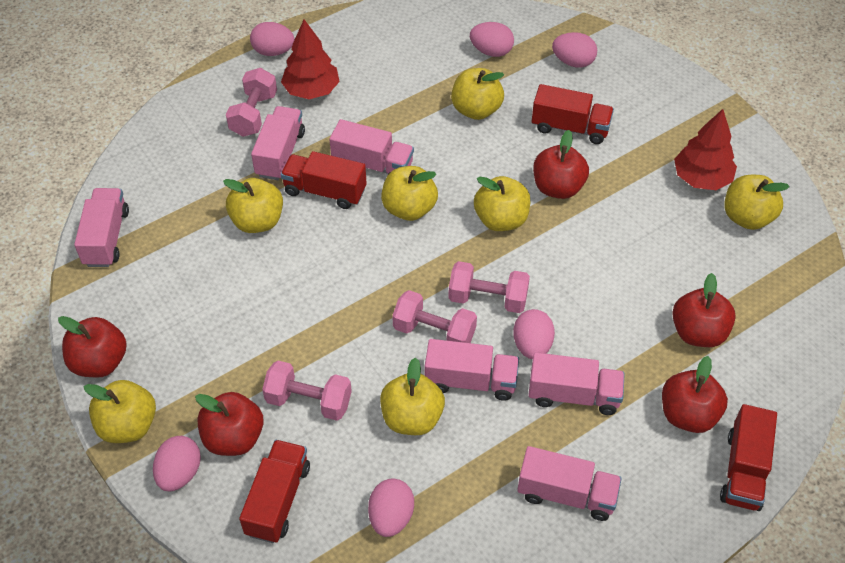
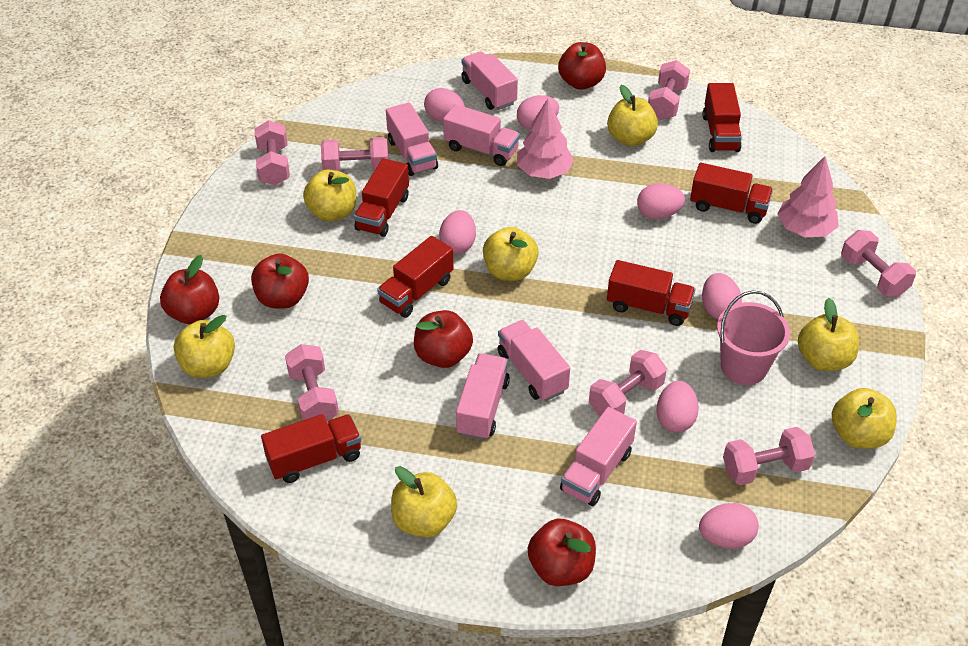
pink bucket: none = 0 -> [717,291,790,385] = 1
pink dumbbell: [226,68,277,137] [262,361,352,421] [392,290,477,343] [448,261,530,313] = 4 -> [255,120,290,185] [285,344,339,421] [321,137,388,171] [589,350,667,416] [648,60,690,120] [723,427,815,485] [841,230,916,297] = 7
pink egg: [153,436,201,491] [250,22,295,56] [368,478,414,537] [470,22,514,57] [513,309,555,359] [552,32,597,68] = 6 -> [424,88,465,122] [439,210,476,254] [517,95,559,130] [637,183,685,219] [656,381,699,433] [699,503,759,548] [702,273,742,319] = 7
pink tree: none = 0 -> [517,99,574,179] [777,156,839,237] = 2
red tree: [281,20,340,99] [674,109,737,190] = 2 -> none = 0
red truck: [239,440,310,543] [281,151,367,209] [532,84,614,144] [720,404,777,511] = 4 -> [261,414,361,483] [354,158,409,237] [377,236,454,318] [607,260,695,326] [690,163,773,224] [703,83,742,152] = 6

